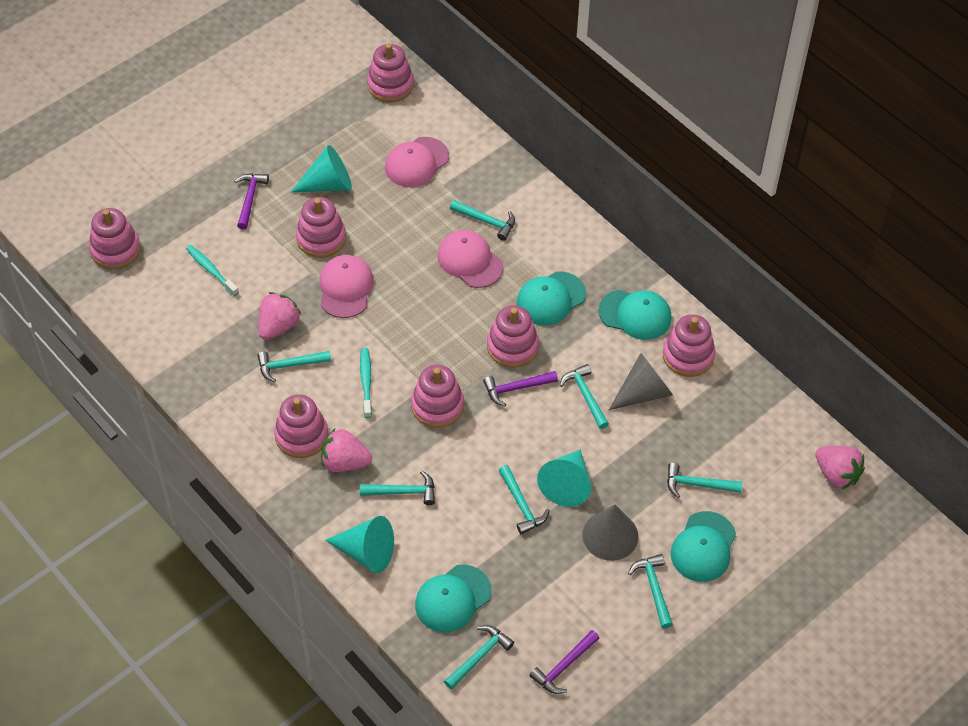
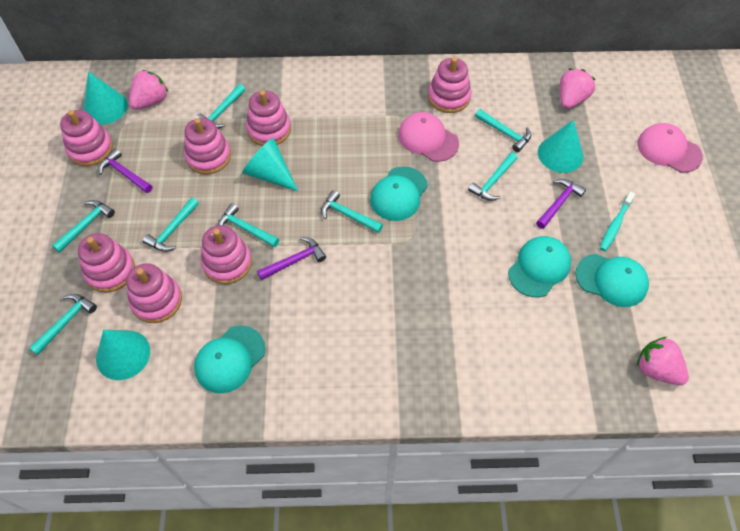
grey cone: [582,505,638,561] [609,353,673,410] = 2 -> none = 0
pink cap: [319,255,374,318] [385,137,449,187] [437,230,504,288] = 3 -> [398,112,459,162] [637,123,703,173] = 2
turquoise cone: [291,145,352,192] [325,516,394,573] [537,450,591,507] = 3 -> [83,72,128,124] [96,330,150,380] [242,138,298,191] [538,120,584,173] = 4
turquoise toothbrush: [186,245,239,296] [360,348,372,418] = 2 -> [600,191,635,251] = 1

